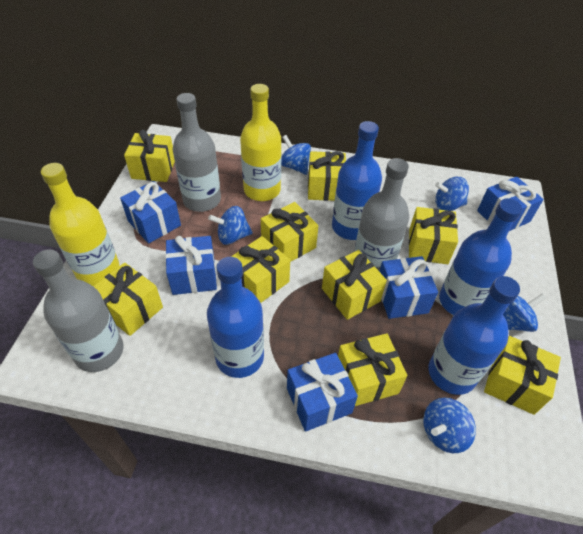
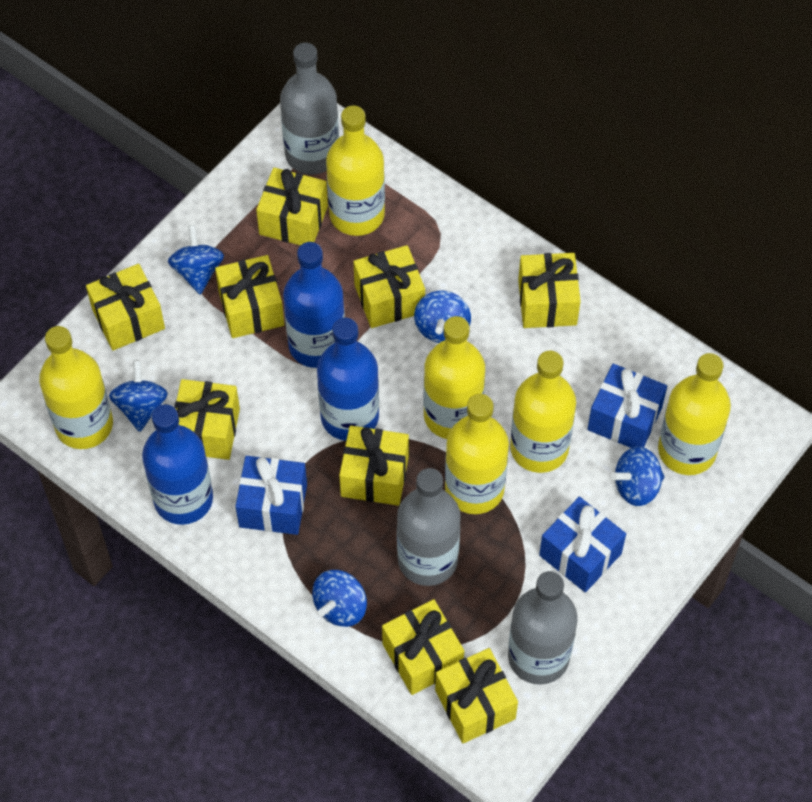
blue bottle: [207,257,264,378] [332,121,382,240] [429,276,520,395] [439,198,522,315] = 4 -> [142,404,213,525] [283,242,345,368] [317,318,379,441] = 3
blue gift: [120,181,181,243] [165,236,217,295] [287,353,358,432] [379,256,438,319] [477,177,544,231] = 5 -> [235,456,307,535] [539,497,626,593] [587,364,667,448] = 3
yellow bottle: [41,163,120,286] [240,84,281,201] = 2 -> [39,326,113,449] [326,105,385,236] [423,316,485,439] [445,394,509,514] [510,351,576,473] [658,353,731,475] = 6

